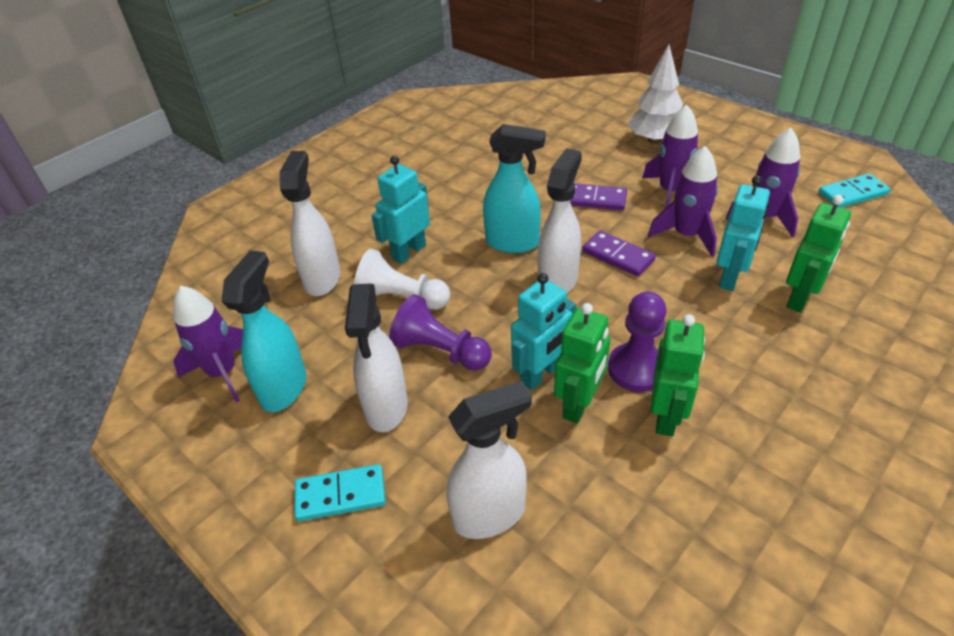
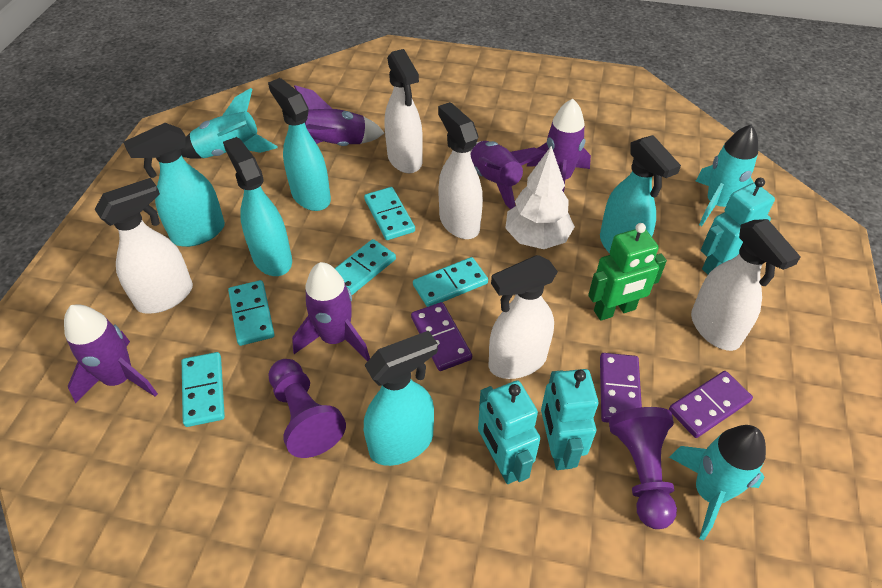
green robot: [554,303,611,424] [651,314,705,436] [786,195,851,312] = 3 -> [588,223,667,321] = 1
purple domino: [570,183,627,210] [582,231,656,277] = 2 -> [411,302,472,371] [600,353,642,423] [669,371,753,438] = 3
purple rocket: [173,286,243,403] [642,105,698,208] [648,146,718,257] [725,128,800,238] = 4 -> [64,304,158,403] [292,262,370,361] [294,85,384,146] [470,141,546,209] [526,98,591,192] = 5
turquoise domino: [295,464,386,522] [818,174,891,208] = 2 -> [182,352,225,427] [228,280,275,346] [335,239,396,295] [364,187,415,240] [413,257,488,307] = 5
turquoise rocket: none = 0 -> [180,88,278,159] [669,425,766,541] [696,124,758,226] = 3
turquoise spray bottle: [221,250,306,412] [483,124,546,253] = 2 -> [123,123,225,247] [223,137,292,276] [268,78,331,211] [364,331,438,466] [600,135,681,253] = 5
white pawn: [354,249,450,310] = 1 -> none = 0
white spray bottle: [280,151,341,296] [345,284,408,432] [446,381,532,539] [538,148,582,293] = 4 -> [95,178,193,314] [385,49,423,173] [438,102,483,239] [489,255,558,379] [691,219,801,351] = 5

